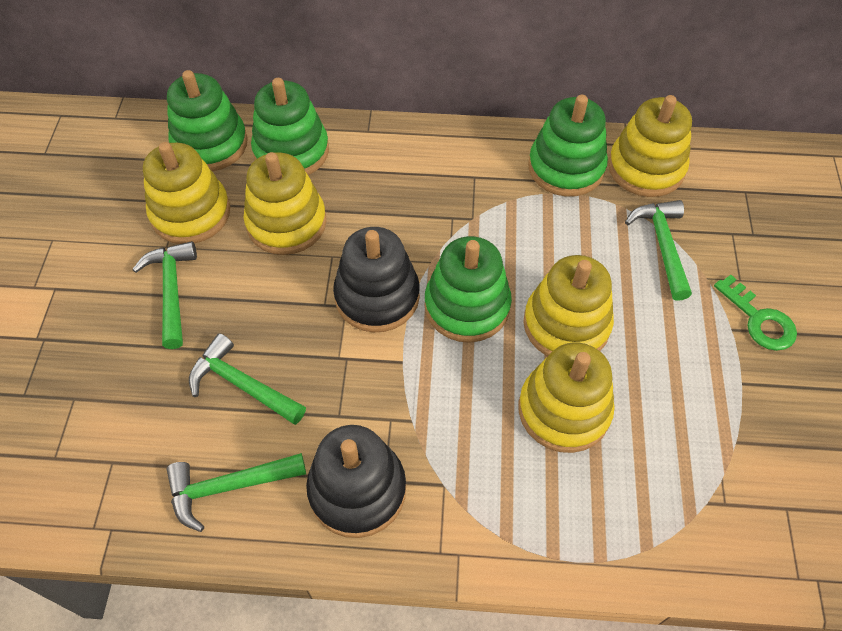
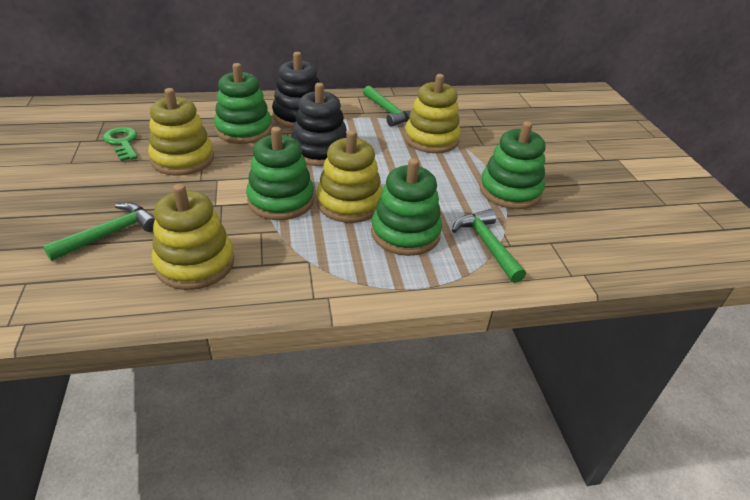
green hammer: [132,241,197,349] [167,453,306,532] [189,333,306,425] [625,200,692,301] = 4 -> [43,202,155,261] [363,86,411,127] [452,209,526,283] = 3
yellow stacking toy: [143,142,230,244] [243,152,327,255] [519,343,615,453] [523,255,614,356] [608,95,692,197] = 5 -> [148,88,214,176] [152,184,234,290] [317,130,382,223] [404,74,461,153] = 4

